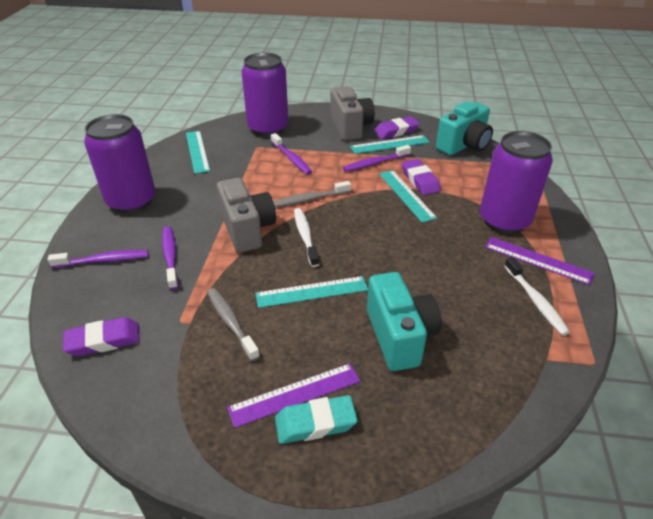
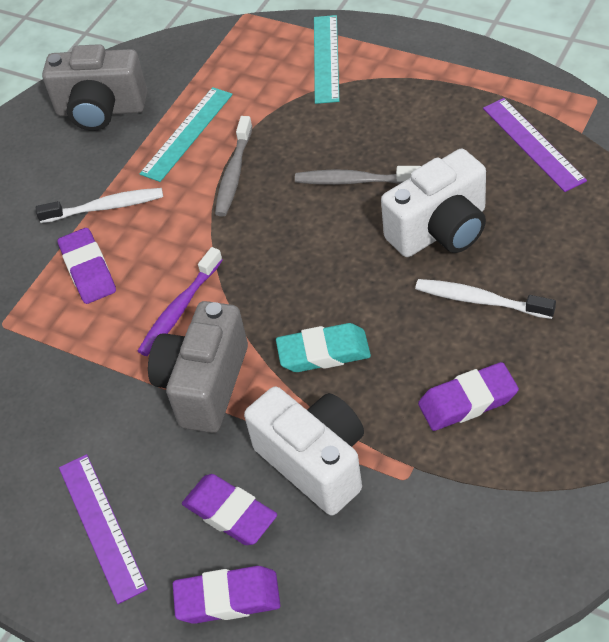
purple can: [84,114,156,213] [241,53,289,137] [480,131,553,234] = 3 -> none = 0
purple eraser: [63,317,140,356] [374,116,420,139] [402,159,441,195] = 3 -> [58,228,116,304] [173,566,280,624] [182,474,277,545] [418,362,519,431] = 4
purple toothbrush: [47,250,149,268] [162,226,179,290] [271,133,312,175] [343,145,411,172] = 4 -> [138,247,223,356] = 1
turquoise camera: [367,272,441,371] [436,102,493,155] = 2 -> none = 0
turquoise ruler: [186,131,210,174] [256,276,368,308] [350,135,429,154] [379,170,437,223] = 4 -> [140,87,233,182] [314,15,339,104] = 2
white camera: none = 0 -> [244,386,364,515] [381,149,486,257] = 2

